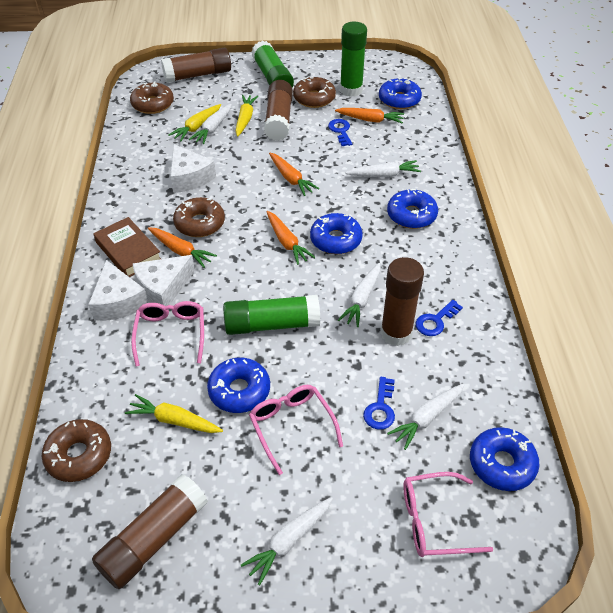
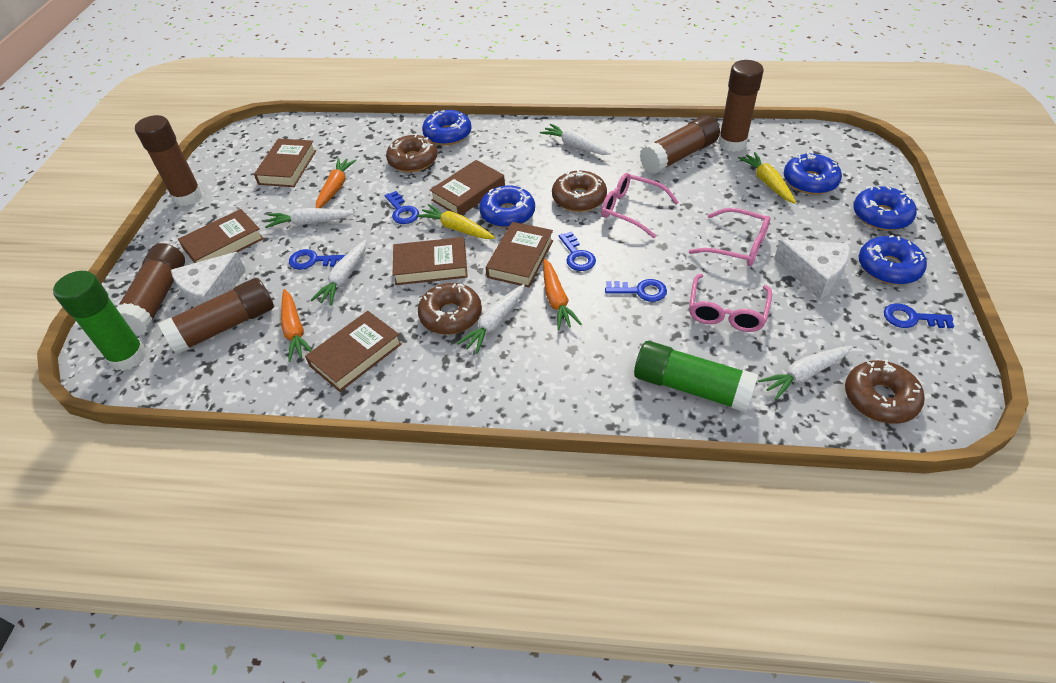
blue key: [328,119,352,146] [363,377,395,430] [416,300,463,336] = 3 -> [289,249,345,270] [384,191,419,224] [559,232,596,271] [605,279,667,302] [884,303,954,328] = 5
brown book: [93,217,161,277] = 1 -> [178,209,264,263] [254,139,316,187] [305,311,402,392] [393,237,468,285] [430,160,505,215] [486,222,553,288] = 6
brown glue stick: [92,474,208,589] [161,48,231,83] [264,80,293,141] [380,257,424,346] = 4 -> [116,243,185,336] [135,115,203,206] [158,278,274,355] [640,115,720,174] [718,60,764,152] = 5
green glue stick: [223,295,320,335] [251,41,294,87] [340,22,367,97] = 3 -> [53,271,147,371] [634,341,758,412] = 2
orange carrot: [148,227,217,268] [267,211,315,265] [269,153,319,196] [335,108,404,123] = 4 -> [281,289,312,362] [316,158,356,208] [543,259,582,330] = 3
white cheese: [88,260,148,321] [133,255,195,306] [170,144,216,193] = 3 -> [171,252,246,308] [774,239,850,299] = 2
yellow carrot: [125,394,223,433] [168,104,221,141] [236,95,258,137] = 3 -> [416,204,495,239] [738,152,796,204] = 2

